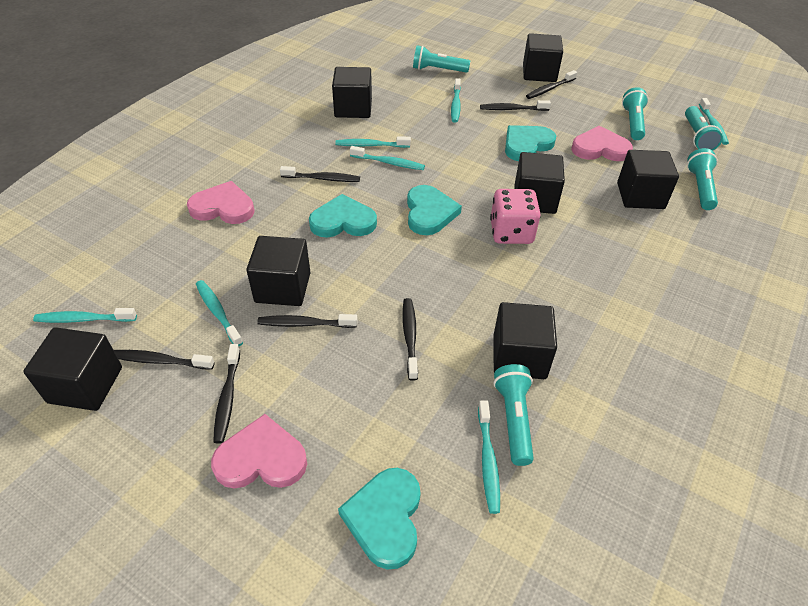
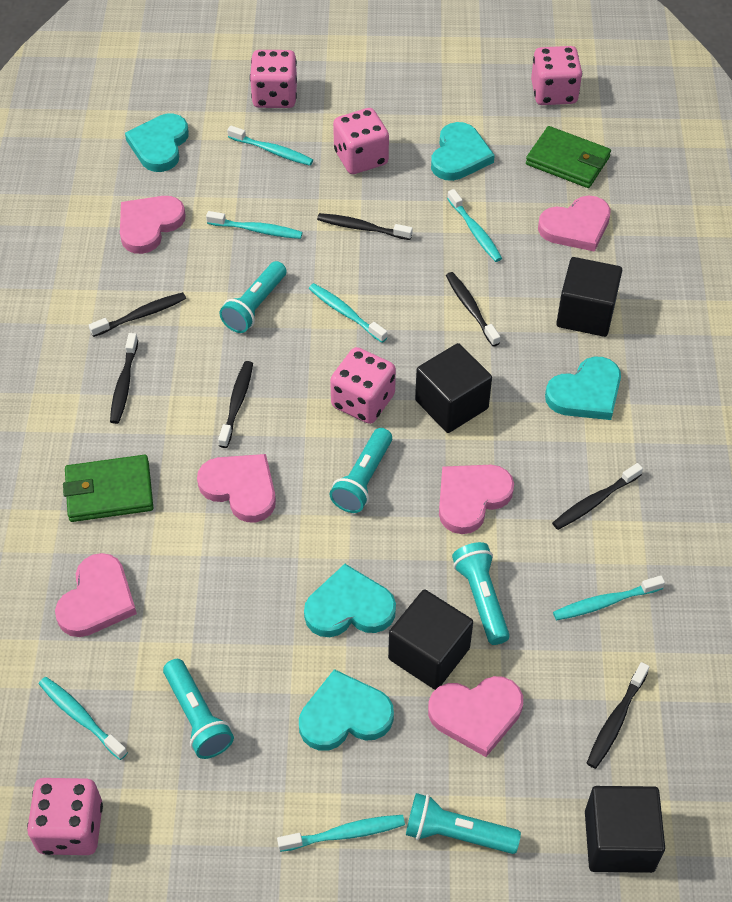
black cube: [23,327,122,411] [246,236,311,306] [332,67,372,118] [494,302,557,379] [514,152,565,214] [523,33,563,82] [617,150,679,209] = 7 -> [388,590,473,690] [415,343,492,433] [556,257,622,337] [585,786,665,873] = 4
green wallet: none = 0 -> [63,455,153,522] [526,126,611,188] = 2
pink dice: [490,189,541,244] = 1 -> [27,778,103,855] [250,50,297,108] [330,347,396,424] [333,108,389,174] [531,46,582,105] = 5
pink heart: [187,181,254,224] [211,414,307,489] [571,126,633,161] = 3 -> [55,553,137,637] [120,196,186,254] [197,454,276,522] [428,676,523,757] [439,465,514,534] [538,196,611,252] = 6
turquoise heart: [309,194,377,238] [338,468,421,570] [407,185,462,235] [505,125,556,161] = 4 -> [125,114,189,172] [299,669,394,751] [304,564,396,637] [431,122,495,181] [545,357,621,420] = 5

